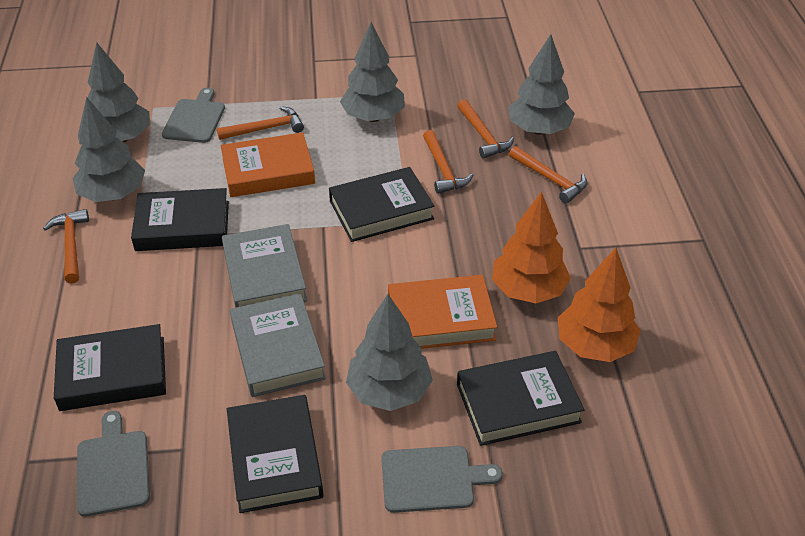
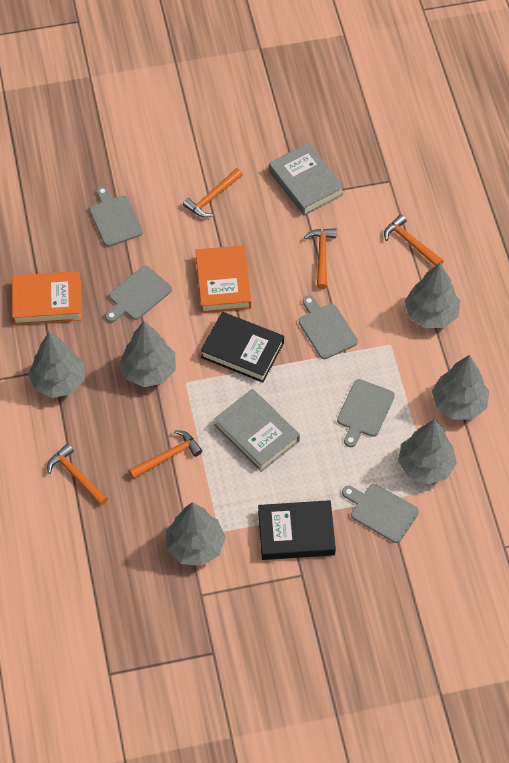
black book: [54,324,166,411] [131,188,229,251] [227,395,324,513] [329,167,434,242] [457,351,584,446] = 5 -> [200,312,284,382] [258,500,336,560] = 2
grey cutting board: [77,411,150,517] [162,88,225,143] [381,446,503,513] = 3 -> [89,186,143,247] [105,266,172,322] [299,295,358,359] [337,379,395,447] [342,484,419,543] = 5
grey tree: [73,97,145,202] [87,42,150,143] [340,22,405,122] [346,294,433,411] [509,34,575,135] = 5 -> [28,332,85,398] [119,321,176,387] [166,502,226,566] [398,419,457,484] [405,263,460,328] [432,355,489,420] = 6
orange tree: [492,191,571,303] [558,248,641,362] = 2 -> none = 0

